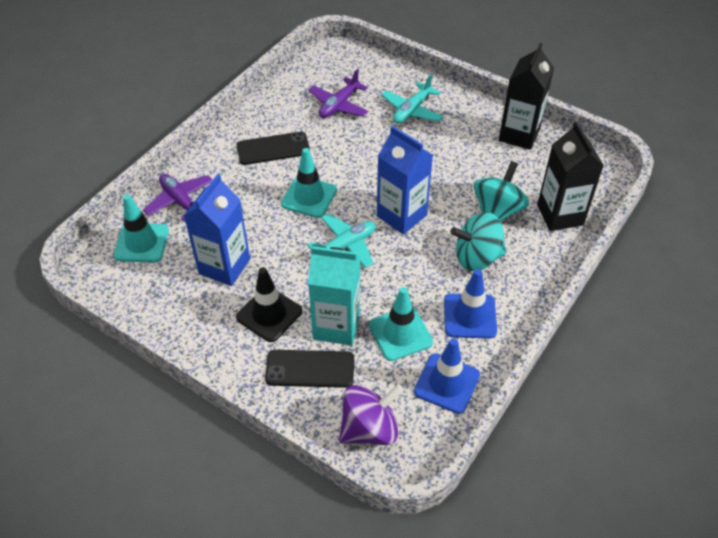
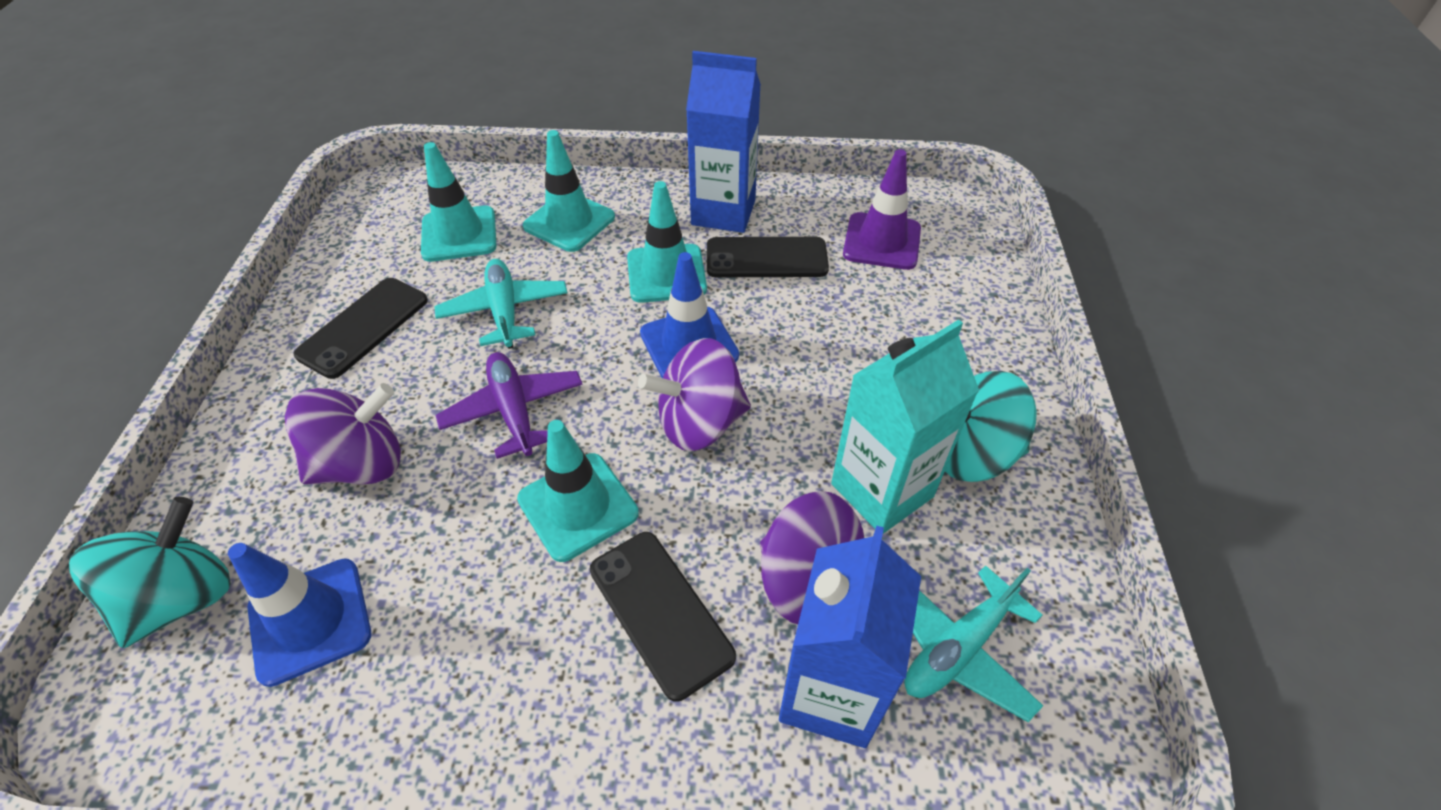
black carton: [499,43,554,150] [537,121,604,231] = 2 -> none = 0
black phone: [236,132,310,165] [265,350,354,388] = 2 -> [293,278,428,379] [590,532,736,702] [707,237,829,277] = 3
black traffic cone: [236,267,302,342] = 1 -> none = 0
purple plane: [143,174,212,222] [309,69,369,118] = 2 -> [435,352,583,459] = 1
purple spinning top: [339,384,404,445] = 1 -> [285,383,401,485] [638,338,751,451] [760,491,864,624] = 3
purple traffic cone: none = 0 -> [843,149,921,270] = 1
turquoise traffic cone: [114,194,169,262] [281,148,337,218] [369,287,433,361] = 3 -> [421,142,497,262] [517,420,639,562] [523,130,615,252] [627,181,707,303] = 4

